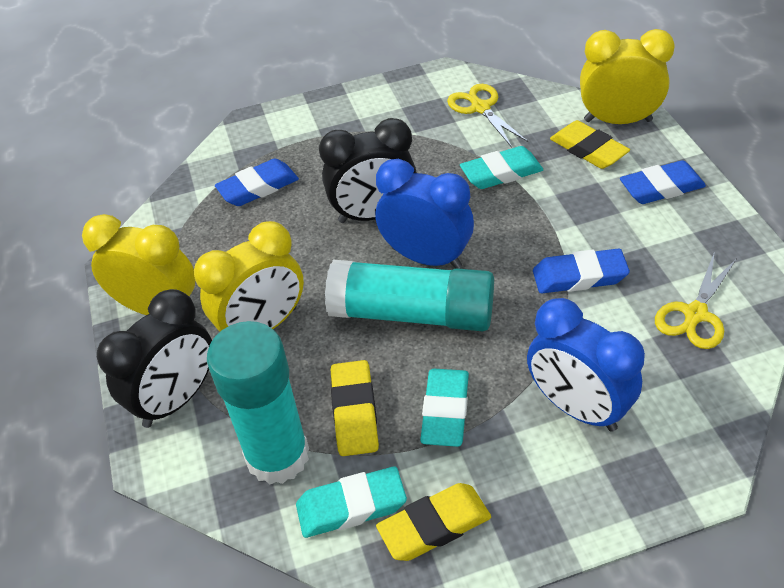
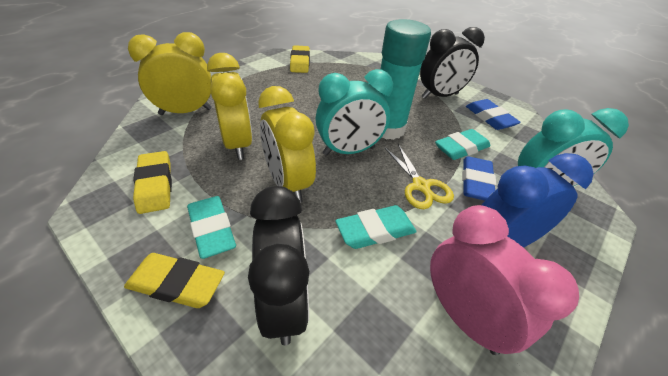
blue clock: [376,159,474,269] [527,298,645,432] = 2 -> [482,153,594,248] = 1
blue eraser: [215,159,299,206] [533,248,630,293] [620,160,706,204] = 3 -> [462,156,496,201] [466,99,521,130] = 2
pink clock: none = 0 -> [430,205,579,355] = 1
turquoise clock: none = 0 -> [315,69,393,156] [518,108,629,186] = 2
turquoise glue stick: [207,321,309,484] [325,259,494,331] = 2 -> [380,19,431,140] = 1
yellow scissors: [447,84,528,147] [655,252,737,349] = 2 -> [384,144,454,209] = 1

